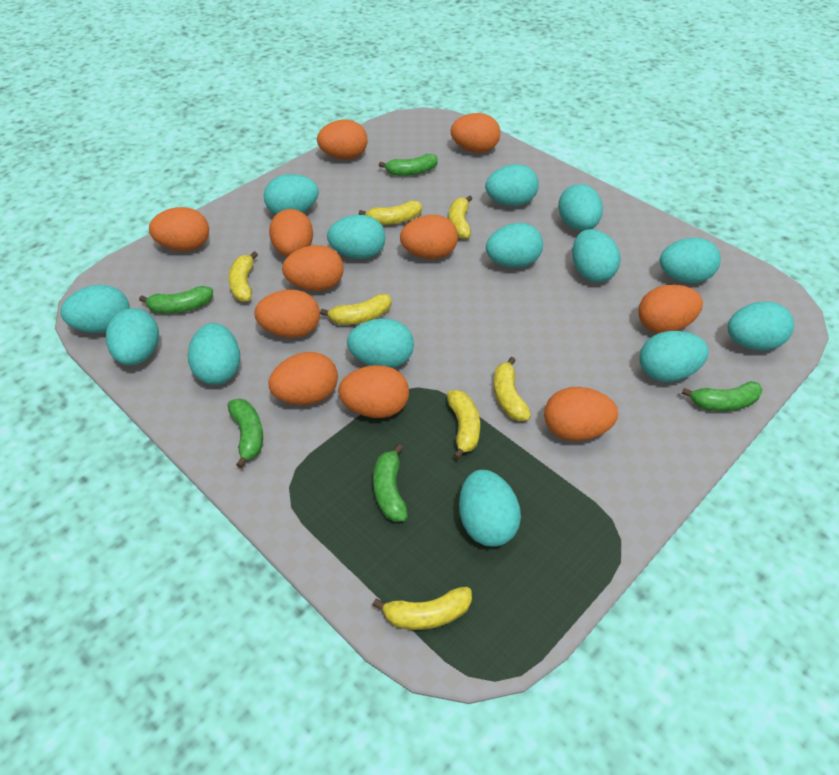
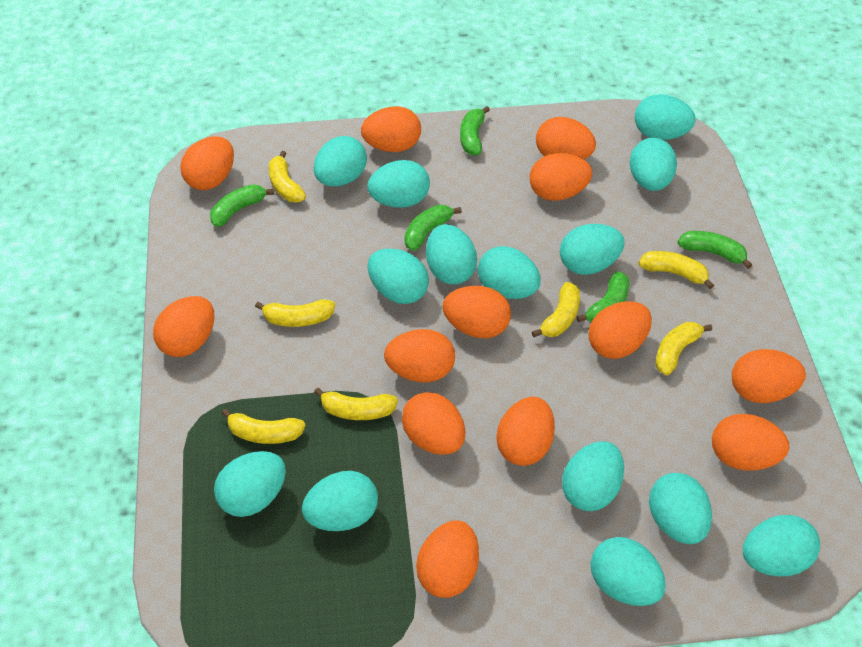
orange egg: [149,207,209,251] [254,290,320,338] [268,352,338,405] [269,209,313,257] [282,245,344,291] [317,120,367,159] [338,365,409,418] [400,215,458,259] [451,113,500,153] [544,387,618,441] [638,285,703,333] = 11 -> [153,296,214,357] [180,136,234,190] [361,106,421,152] [384,329,455,382] [402,392,465,455] [416,521,479,598] [443,286,511,338] [496,397,555,466] [530,153,592,201] [536,117,596,159] [588,301,652,359] [712,414,789,471] [732,349,806,403] = 13

